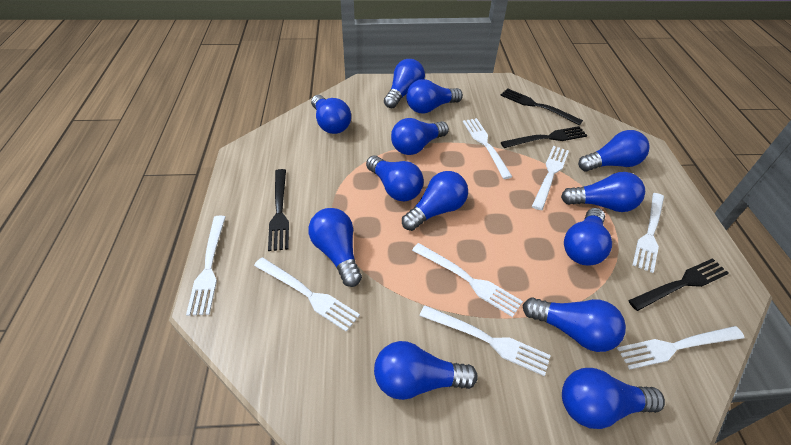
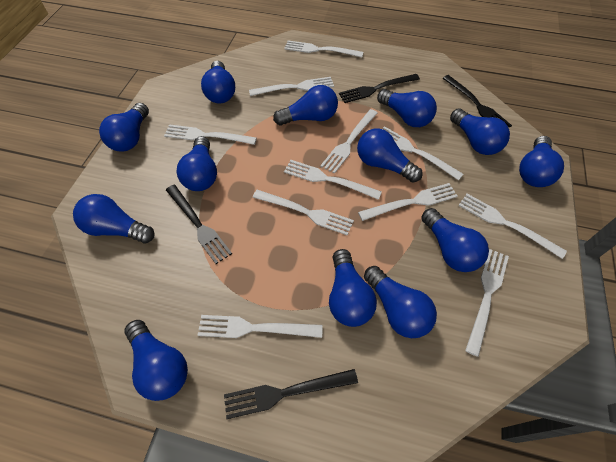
white fork: [186,216,226,316] [254,257,360,332] [412,243,523,317] [419,305,551,376] [463,118,512,179] [532,146,569,210] [617,326,744,370] [632,193,664,273] = 8 -> [164,124,257,145] [197,315,323,338] [249,77,334,96] [253,190,354,236] [284,40,363,57] [284,160,382,200] [320,109,378,174] [358,183,458,221] [383,126,463,180] [458,194,567,259] [465,249,509,357] = 11

